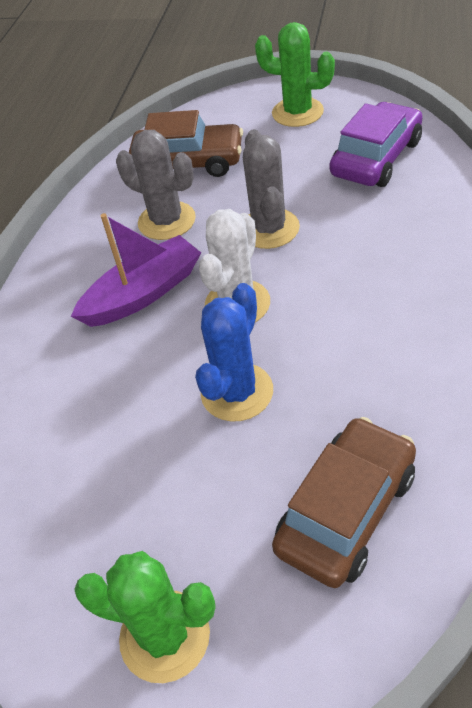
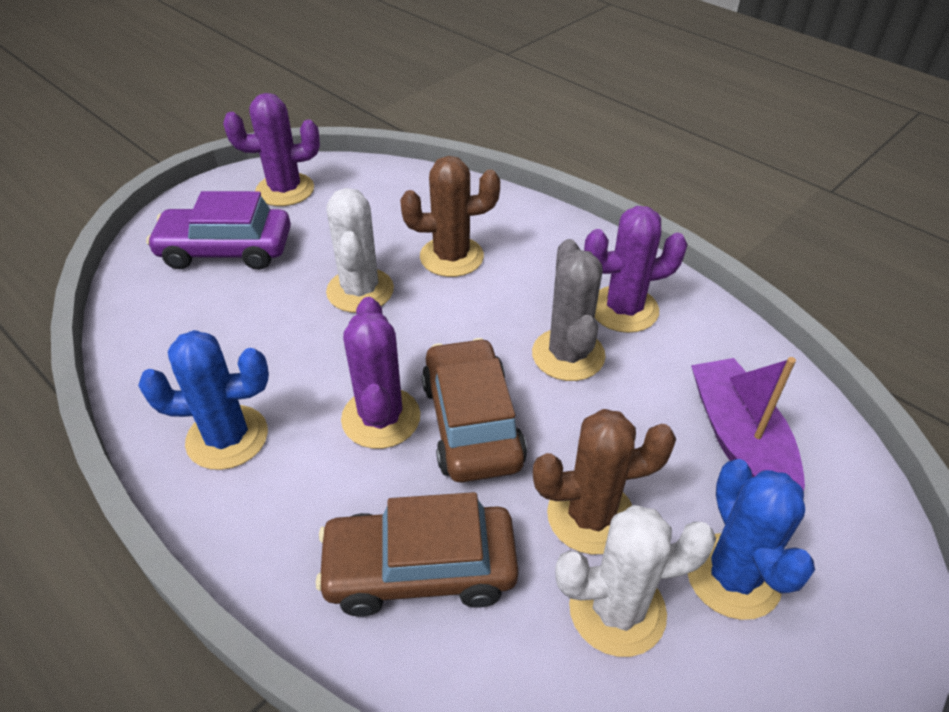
blue cactus: [195,283,273,422] = 1 -> [138,330,269,470] [688,459,815,620] = 2
brown cactus: none = 0 -> [400,156,500,277] [533,409,676,555] = 2
green cactus: [74,551,216,683] [255,22,335,127] = 2 -> none = 0
grey cactus: [116,130,196,240] [243,129,300,249] = 2 -> [532,239,606,381] = 1
purple cactus: none = 0 -> [223,93,320,206] [341,297,420,449] [584,206,688,333] = 3
white cactus: [199,209,270,322] = 1 -> [326,188,394,313] [555,505,716,657] = 2

